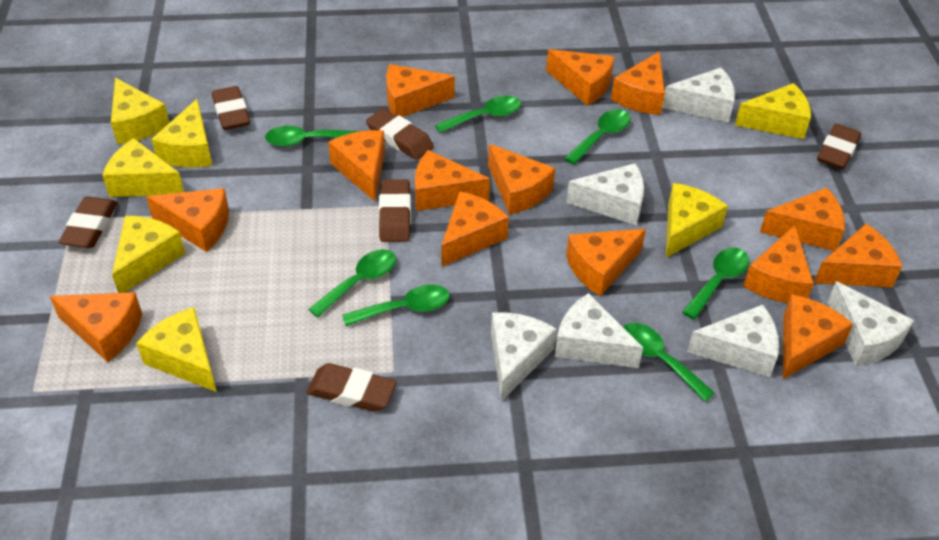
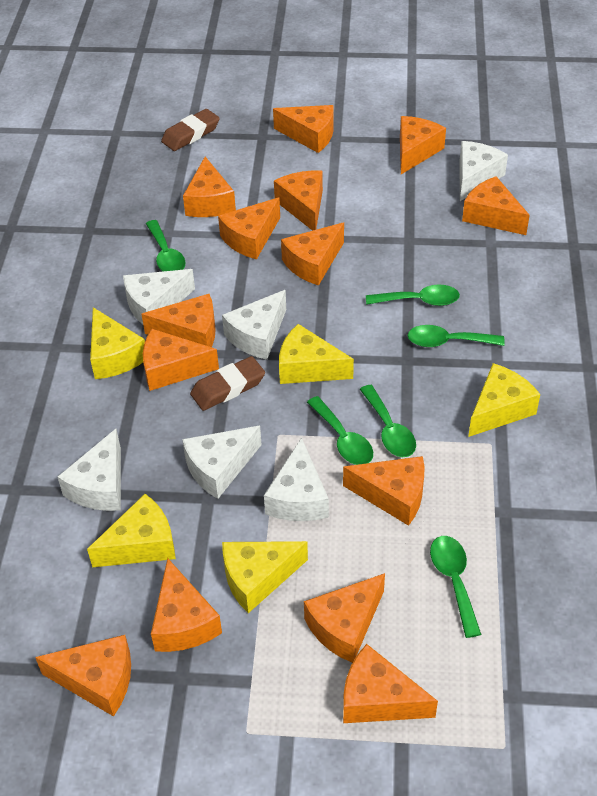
brown eraser: [59,197,118,248] [212,86,250,130] [307,363,397,412] [366,108,434,160] [379,179,411,242] [817,124,861,170] = 6 -> [161,109,220,151] [190,356,265,411] = 2
green spoon: [265,126,359,147] [308,249,396,318] [342,284,450,326] [435,96,521,133] [565,109,631,165] [623,323,715,402] [682,248,749,320] = 7 -> [146,220,185,271] [307,396,373,465] [360,385,416,457] [366,284,460,306] [408,325,505,347] [430,536,482,638] = 6
yellow cheese: [102,138,184,197] [111,78,169,144] [112,216,185,293] [136,307,217,392] [151,99,213,168] [666,183,728,258] [735,83,811,139] = 7 -> [87,494,176,567] [90,307,145,379] [222,541,308,613] [279,324,354,384] [468,363,541,437] = 5

